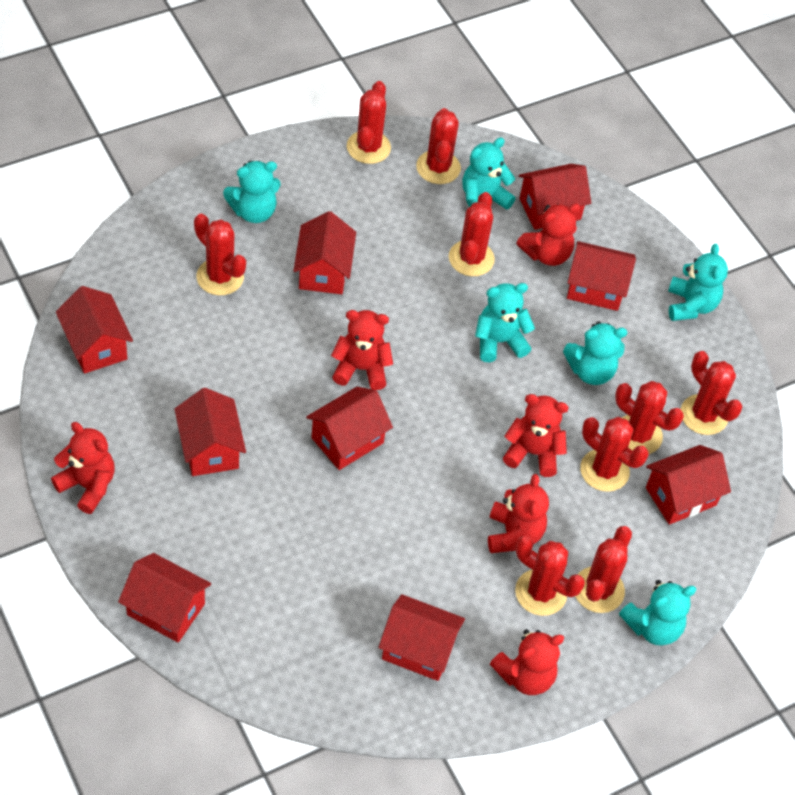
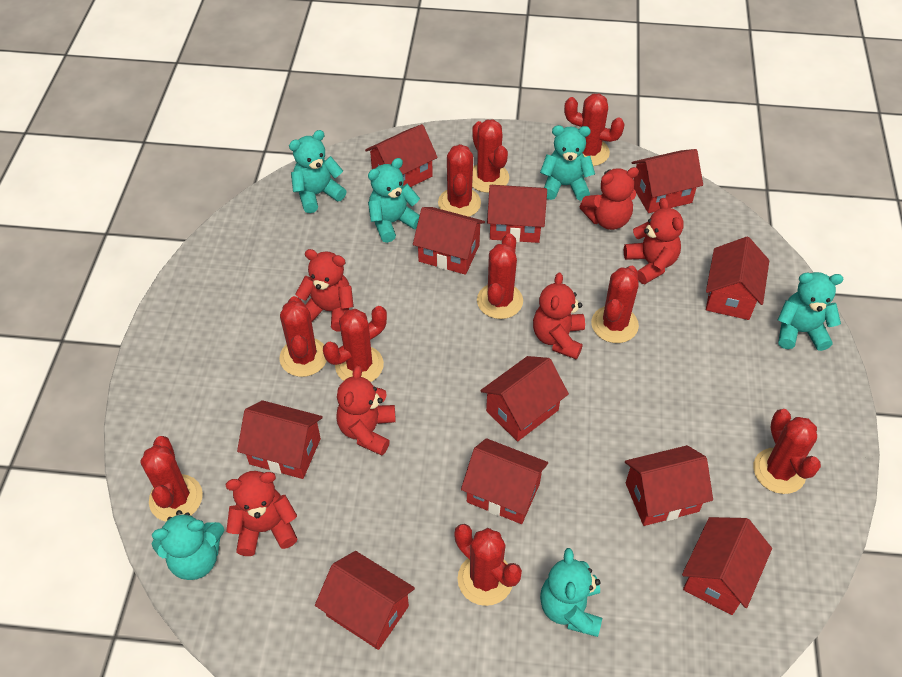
red cactus: [194,214,246,295] [347,81,391,164] [416,108,461,184] [449,192,495,276] [515,536,585,616] [575,526,632,613] [580,417,649,492] [615,381,684,454] [681,351,743,435] = 9 -> [140,436,203,522] [279,296,327,377] [323,306,387,382] [438,144,481,217] [454,524,522,606] [472,119,509,193] [477,233,523,319] [564,94,625,166] [591,266,639,343] [753,409,821,494] = 10
red house: [56,286,133,374] [118,553,211,643] [175,388,246,476] [294,211,356,294] [306,387,393,470] [378,594,465,681] [519,164,591,230] [567,241,636,311] [646,445,731,525] = 9 -> [237,400,323,479] [315,551,415,650] [365,124,438,187] [413,207,485,275] [461,438,548,524] [480,356,569,441] [487,185,547,243] [625,445,713,526] [632,149,703,213] [682,517,772,615] [706,237,769,320] = 11

